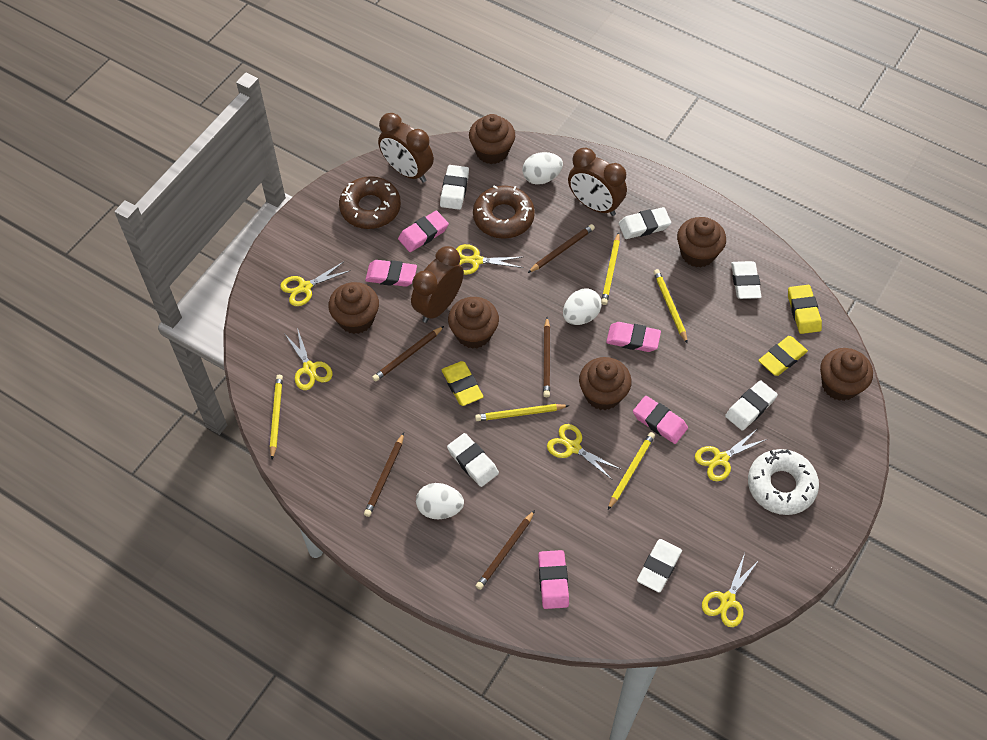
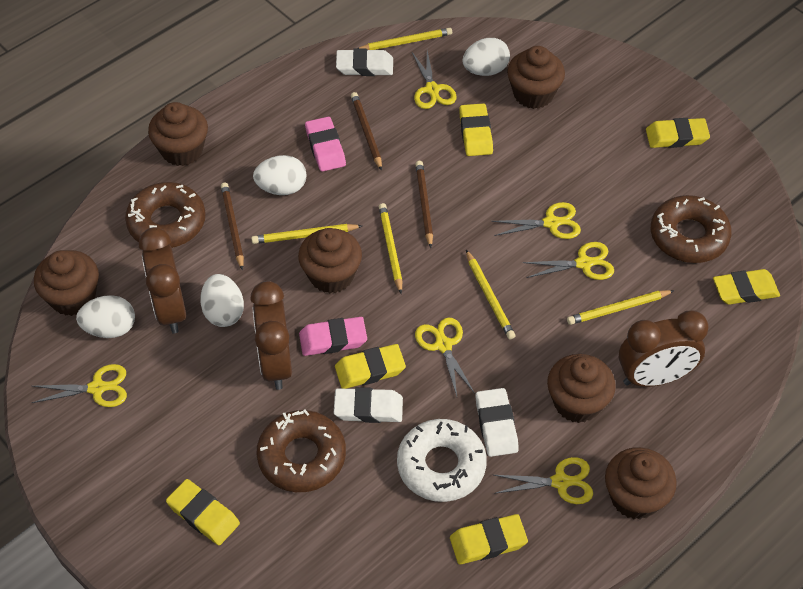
brown donut: [339,176,401,229] [473,185,535,239] = 2 -> [125,182,206,248] [256,410,346,492] [651,195,732,263] = 3
brown pencil: [364,433,404,517] [372,326,444,382] [476,510,535,590] [528,224,595,273] [543,317,550,397] = 5 -> [221,183,244,270] [351,92,382,171] [415,161,433,248] = 3
pink eraser: [365,260,417,287] [398,211,449,252] [538,550,569,609] [606,322,661,352] [633,396,688,444] = 5 -> [299,317,367,356] [305,117,346,172] = 2
white egg: [416,483,464,520] [522,152,563,185] [563,288,602,325] = 3 -> [76,295,135,338] [200,274,244,327] [253,155,307,195] [462,38,510,76] = 4
white eraser: [440,165,469,210] [447,433,499,487] [619,207,671,239] [637,539,682,593] [725,380,778,431] [731,261,762,299] = 6 -> [334,387,403,423] [336,49,393,76] [475,388,519,457] = 3
yellow eraser: [442,361,483,406] [758,336,808,376] [788,285,822,334] = 3 -> [166,479,240,545] [335,344,406,389] [450,514,528,565] [459,103,493,156] [646,118,710,148] [713,269,780,305] = 6

